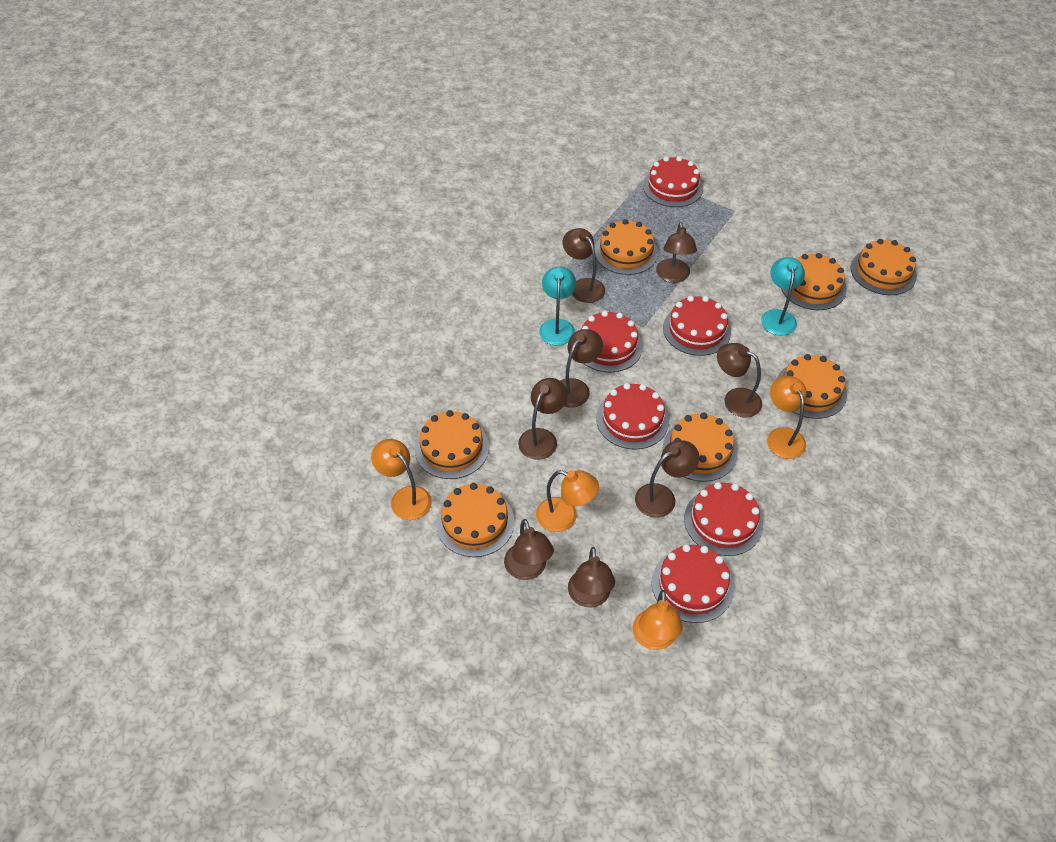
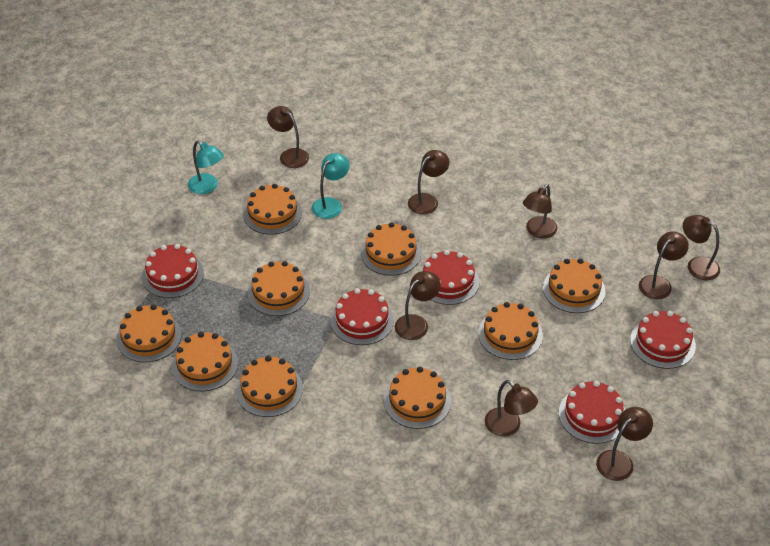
orange cake: [415,410,489,479] [436,483,514,557] [595,219,658,275] [663,413,738,482] [776,354,847,419] [781,253,847,310] [850,239,917,295] = 7 -> [116,304,182,362] [172,332,238,392] [236,356,303,417] [243,184,302,235] [247,261,310,316] [361,222,421,276] [384,367,451,429] [478,302,543,360] [543,258,605,313] = 9
orange lamp: [371,439,432,520] [536,470,599,532] [632,590,683,650] [767,376,807,459] = 4 -> none = 0
red cake: [581,311,643,372] [596,383,669,450] [643,156,703,207] [652,544,734,623] [663,296,731,356] [684,482,763,556] = 6 -> [142,244,204,298] [330,288,394,345] [420,250,479,305] [559,381,626,444] [630,311,696,369] = 5

